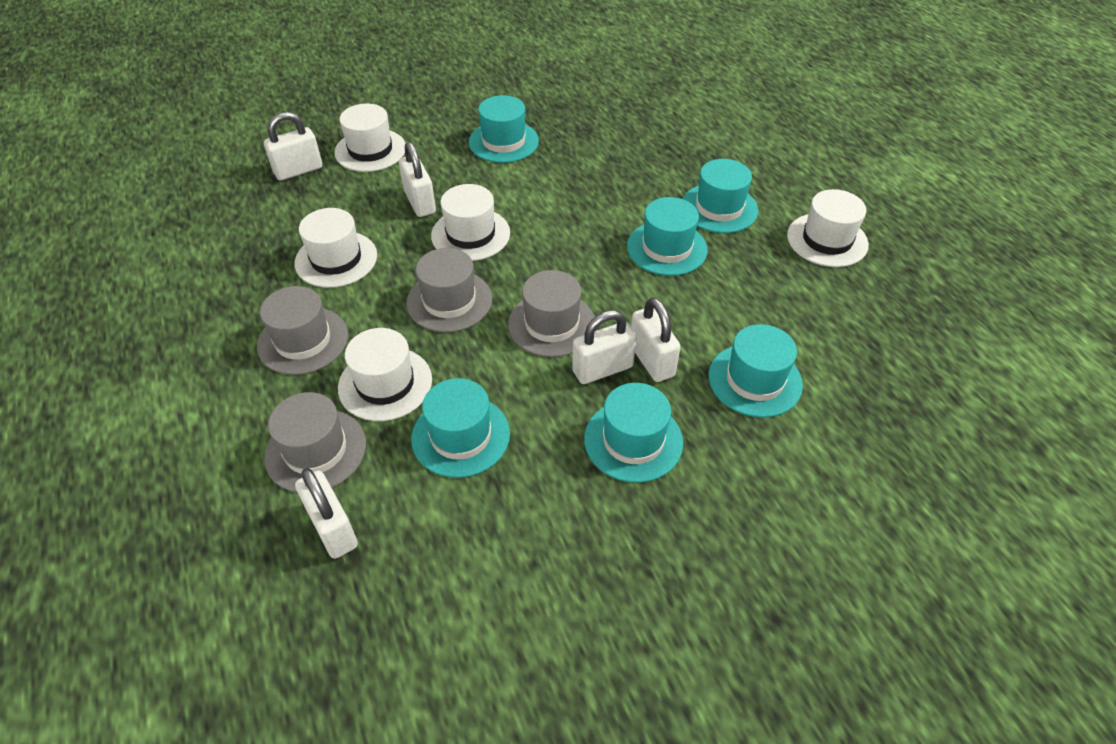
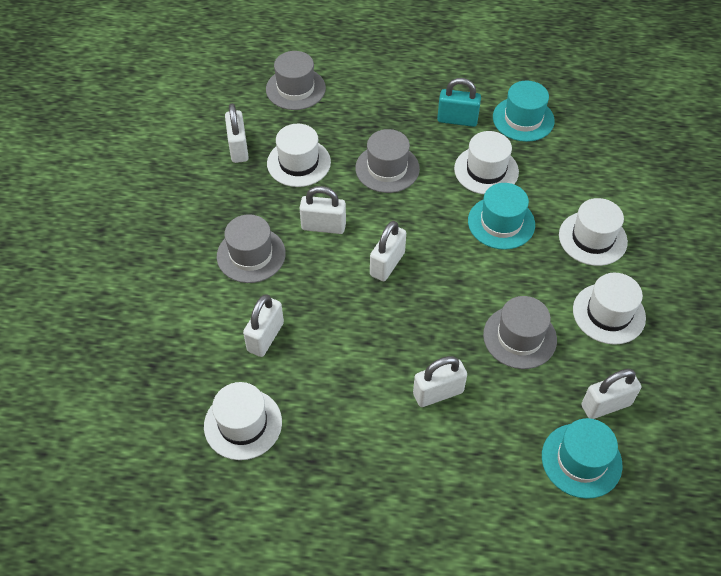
turquoise hat: [411,378,510,478] [469,95,539,163] [584,383,683,483] [627,197,708,276] [683,159,758,233] [708,324,803,418] = 6 -> [468,183,535,250] [493,81,555,142] [542,418,623,499] = 3
turquoise padlock: none = 0 -> [437,78,481,127] = 1
white padlock: [264,112,323,181] [295,468,358,559] [399,142,436,217] [572,310,637,384] [631,298,681,382] = 5 -> [225,103,249,163] [243,294,284,357] [300,186,346,234] [370,221,406,281] [413,356,467,407] [581,369,641,419] = 6

